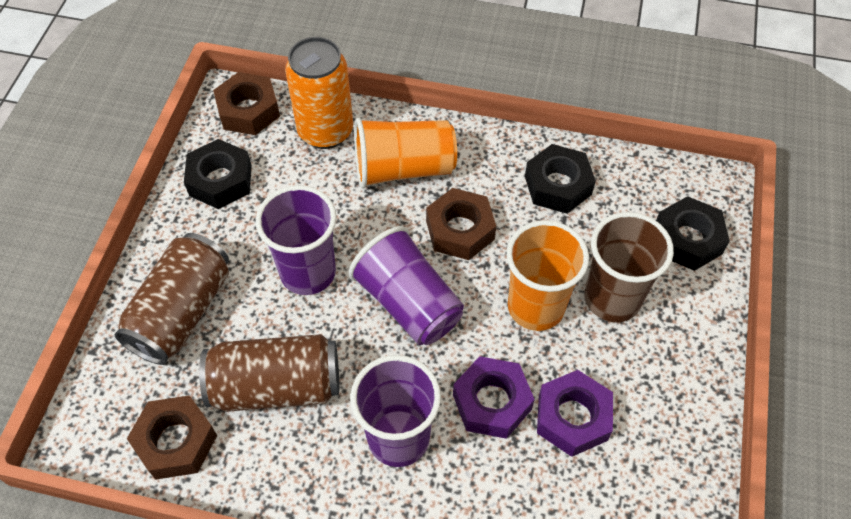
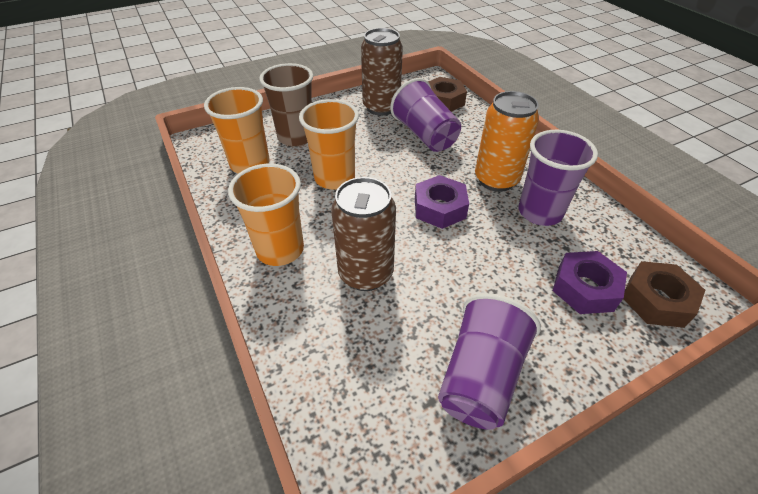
black nut: [184,139,252,209] [525,144,596,214] [656,196,730,271] = 3 -> none = 0
brown nut: [127,395,217,479] [213,72,280,135] [426,188,496,260] = 3 -> [428,77,467,112] [623,261,705,328] = 2
orange cup: [354,118,457,188] [506,220,589,331] = 2 -> [204,87,270,173] [228,164,304,266] [299,99,359,190] = 3

